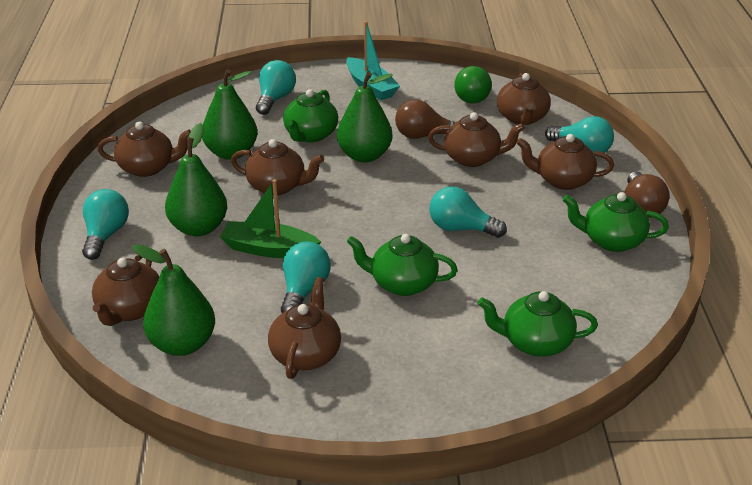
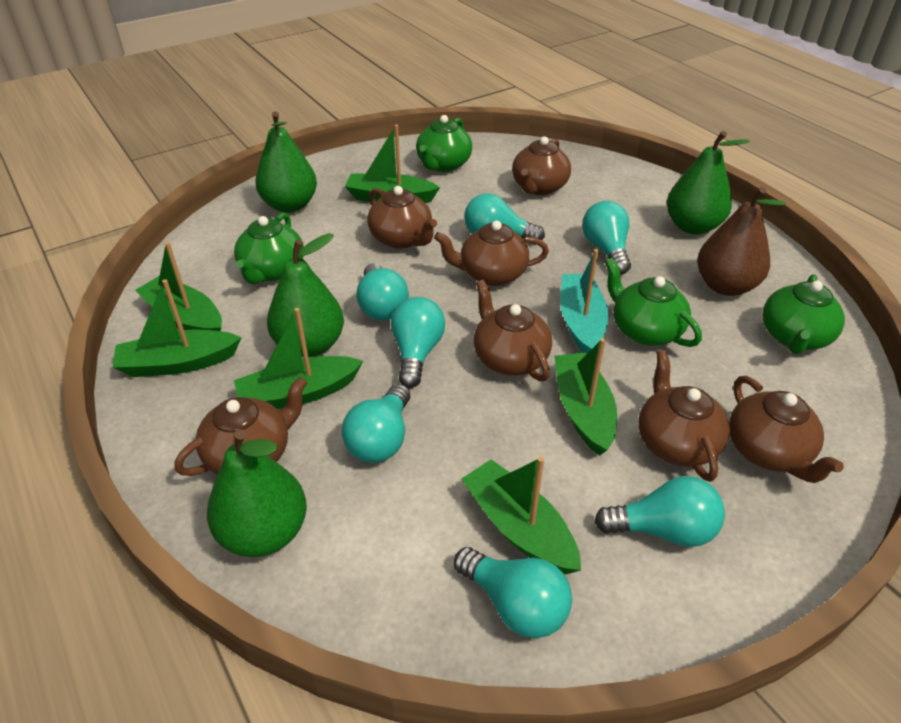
brown light bulb: [395,99,456,139] [625,172,670,218] = 2 -> none = 0
brown pear: none = 0 -> [697,187,786,296] = 1
green boat: [220,179,321,258] = 1 -> [113,279,242,377] [135,242,222,331] [234,308,363,409] [345,125,440,203] [462,457,581,574] [554,338,617,455] = 6
green light bulb: [454,66,492,104] = 1 -> none = 0
turquoise light bulb: [82,189,129,260] [256,60,296,115] [281,242,331,313] [430,186,507,238] [545,116,614,157] = 5 -> [342,384,410,463] [356,263,409,321] [391,297,445,388] [454,547,572,638] [464,193,545,240] [582,201,631,274] [594,476,725,547] = 7

